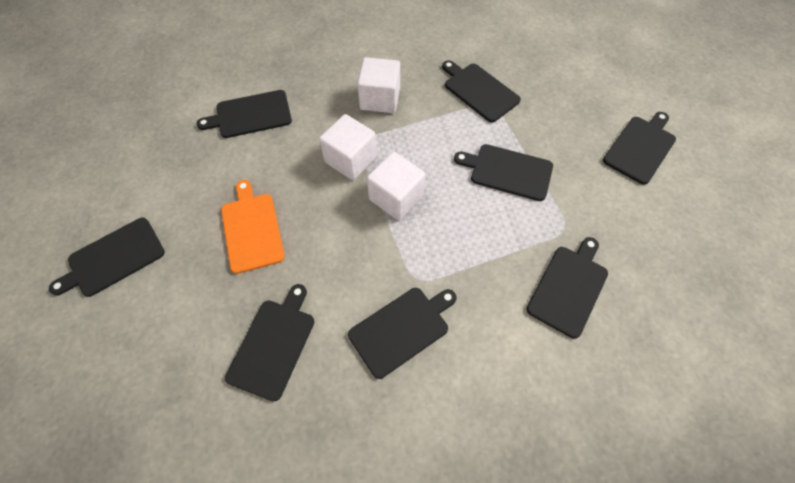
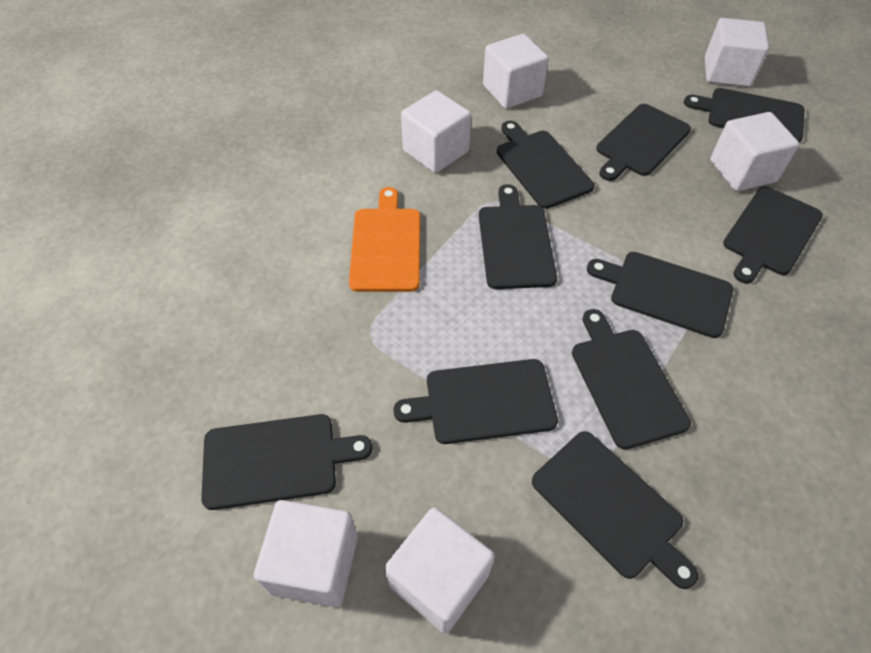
black cutting board: [49,217,165,297] [197,90,292,138] [225,284,314,401] [348,288,457,379] [442,60,521,122] [454,144,553,201] [526,237,608,339] [603,112,676,185] = 8 -> [201,414,372,510] [393,359,558,444] [479,184,557,289] [497,121,594,209] [532,431,698,589] [572,309,691,450] [587,252,733,338] [596,104,691,181] [684,88,804,143] [723,186,823,283] = 10
white cube: [319,114,377,180] [357,57,400,113] [367,152,425,220] = 3 -> [254,500,358,607] [385,507,495,633] [401,90,471,173] [483,34,549,109] [705,18,769,87] [710,112,799,191] = 6

